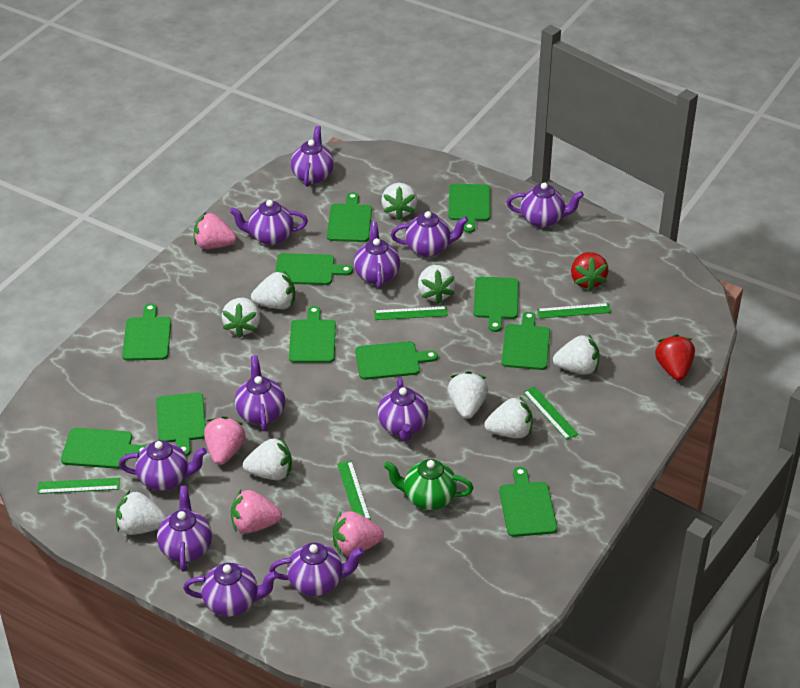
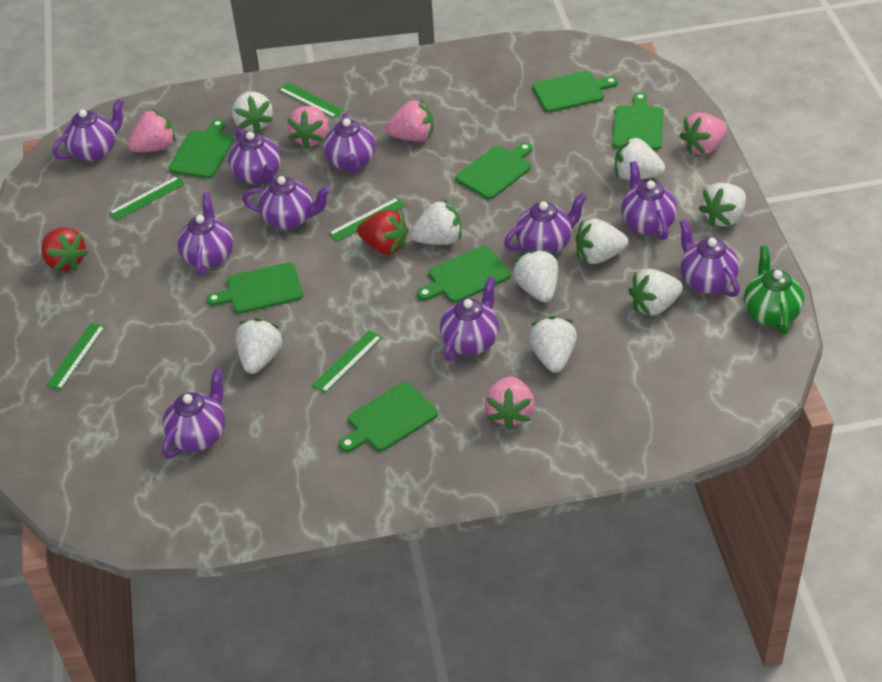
green cutting board: [61,428,146,469] [122,303,171,361] [156,392,206,456] [275,253,353,285] [289,306,336,363] [327,192,372,242] [355,341,438,380] [449,184,490,233] [473,277,519,332] [499,467,557,537] [501,312,550,370] = 11 -> [168,119,234,178] [206,262,303,314] [339,382,438,452] [417,246,511,303] [456,142,533,199] [533,71,618,112] [612,92,664,150] = 7
pink strawberry: [194,213,237,249] [204,416,245,465] [231,490,282,533] [333,511,384,555] = 4 -> [127,109,176,152] [287,106,328,149] [385,100,433,142] [484,377,535,430] [679,113,727,155] = 5
purple teapot: [119,440,207,491] [157,486,212,572] [183,563,278,617] [230,200,308,245] [235,355,285,431] [269,543,364,596] [291,126,334,187] [354,222,400,289] [378,378,428,441] [391,211,468,257] [507,183,584,228] = 11 -> [53,99,124,161] [162,368,225,459] [177,193,233,276] [228,129,281,184] [242,176,331,230] [323,113,376,174] [440,277,499,361] [504,193,587,255] [621,161,677,240] [679,219,740,297] = 10

